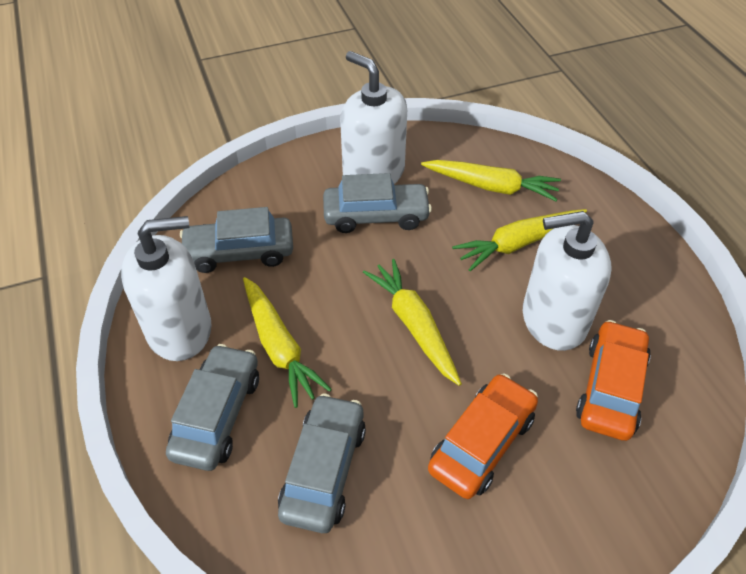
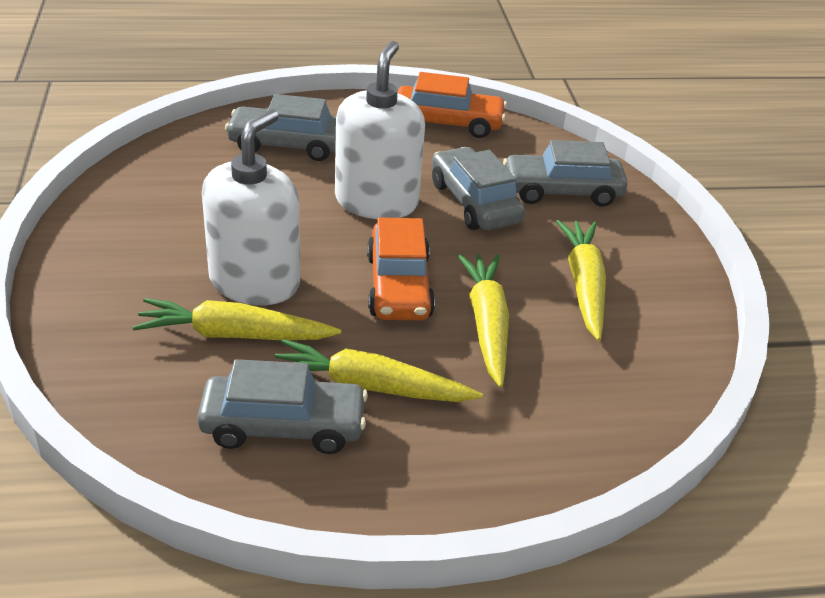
white soap dispenser: [121,216,212,361] [340,51,407,184] [523,211,612,351] = 3 -> [202,109,300,305] [335,41,425,219] = 2

